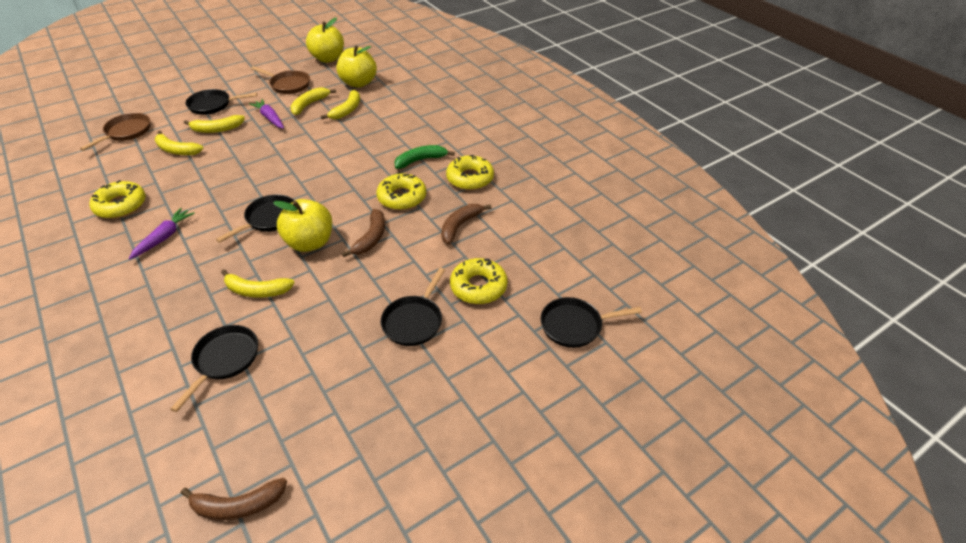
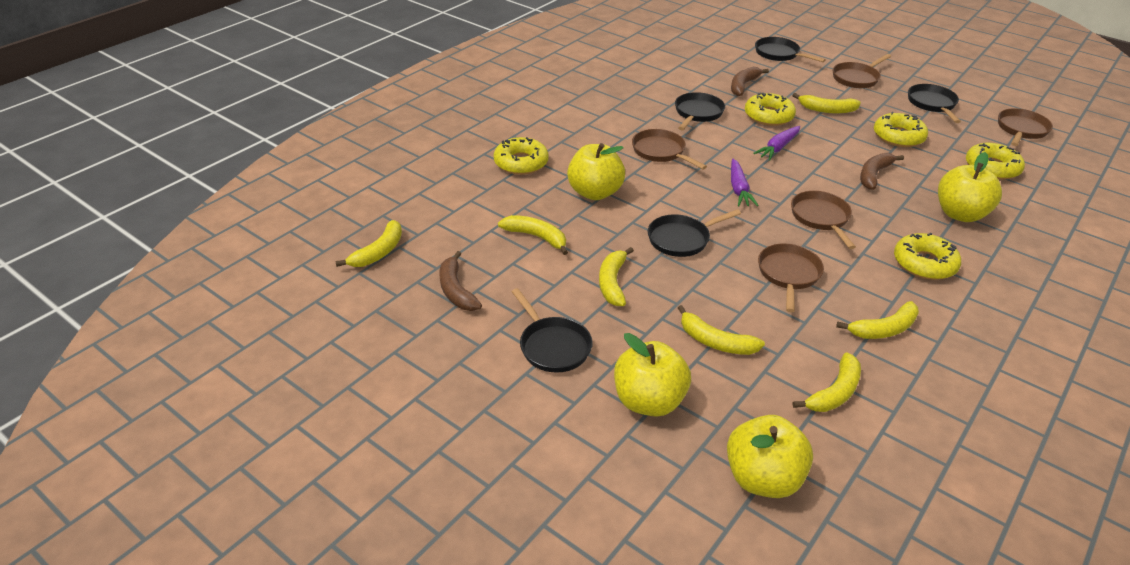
brown pan: [80,113,150,151] [251,66,310,94] = 2 -> [632,129,707,169] [758,244,824,313] [791,191,856,249] [833,54,891,88] [998,109,1053,146] = 5
green banana: [394,145,455,169] = 1 -> none = 0
yellow apple: [273,199,332,252] [306,18,344,63] [336,45,377,88] = 3 -> [567,143,625,200] [614,333,691,417] [727,415,813,498] [938,152,1002,222] = 4
yellow banana: [155,131,204,155] [184,115,245,133] [221,269,295,298] [291,87,336,115] [321,90,360,119] = 5 -> [335,220,402,267] [498,215,568,255] [599,247,634,306] [678,305,765,355] [792,352,861,412] [793,93,861,114] [836,301,919,339] = 7
yellow donut: [90,180,146,219] [376,173,426,210] [446,155,494,190] [450,258,508,304] = 4 -> [494,137,549,175] [745,92,796,126] [874,112,928,147] [894,233,961,280] [966,143,1025,180] = 5

